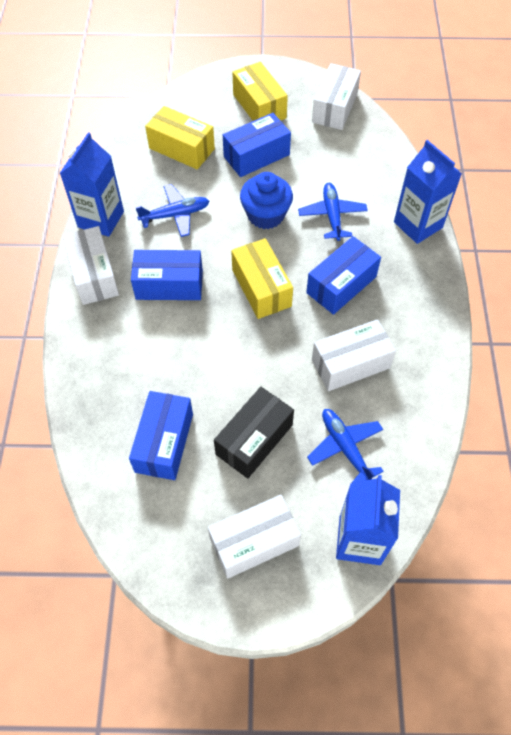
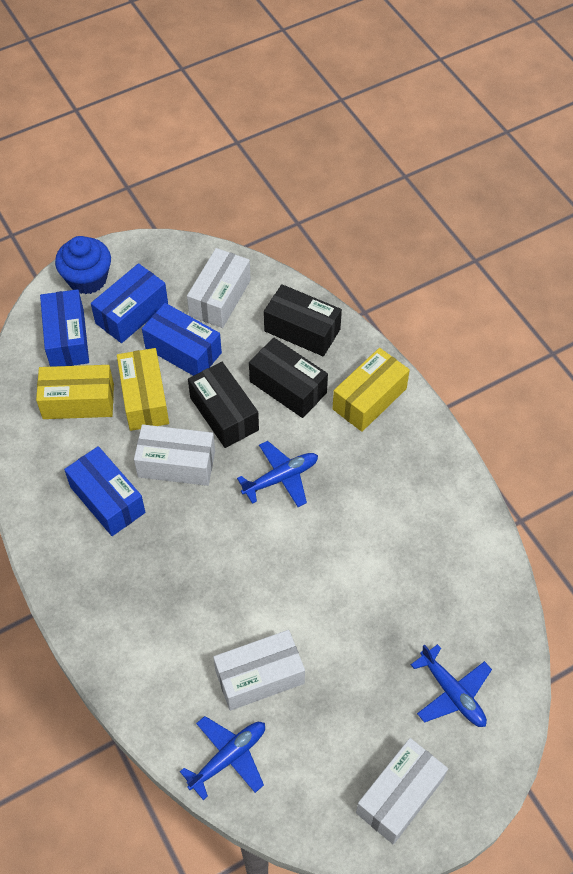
black box: [214,387,294,479] = 1 -> [188,362,259,448] [249,338,328,418] [264,284,342,356] = 3
blue carton: [59,132,124,237] [336,475,400,565] [394,140,462,244] = 3 -> none = 0

